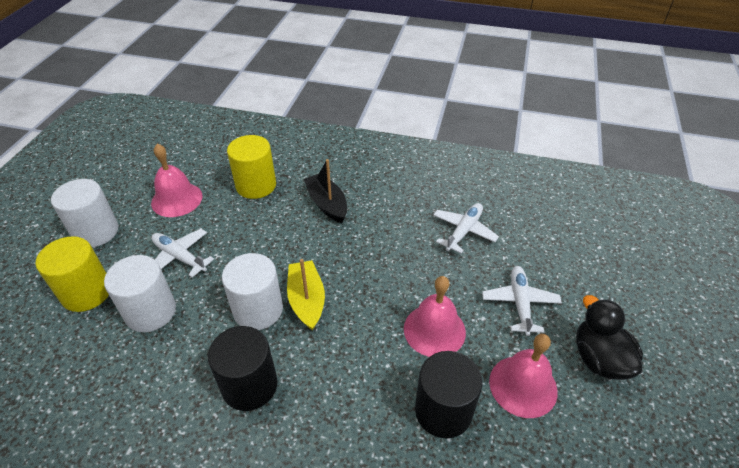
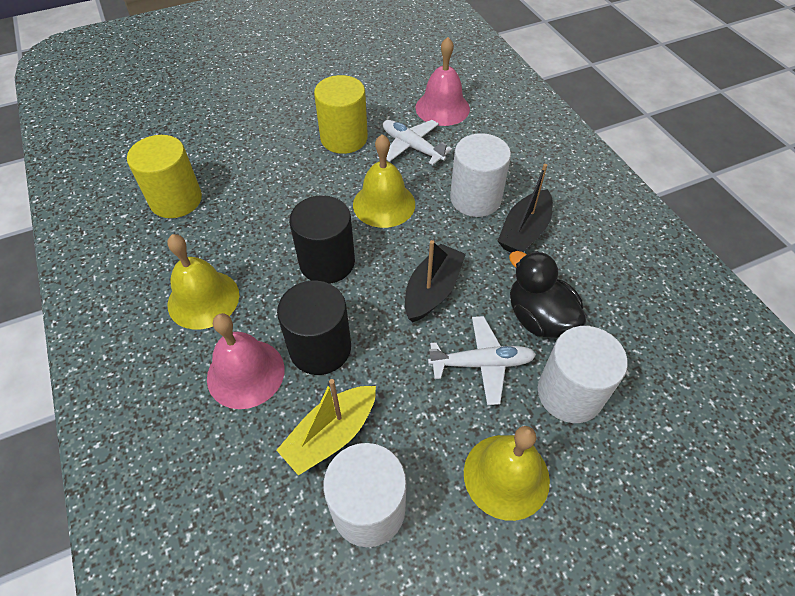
black boat: [303,159,347,223] = 1 -> [405,240,466,322] [498,164,553,253] = 2
pink bell: [151,144,203,217] [404,276,466,357] [489,334,558,418] = 3 -> [207,313,285,409] [415,37,470,126] = 2
white plane: [151,229,214,278] [433,203,499,254] [482,266,562,336] = 3 -> [383,120,452,165] [428,316,536,405] = 2
yellow bell: none = 0 -> [167,234,239,330] [353,134,415,228] [464,426,550,521] = 3

